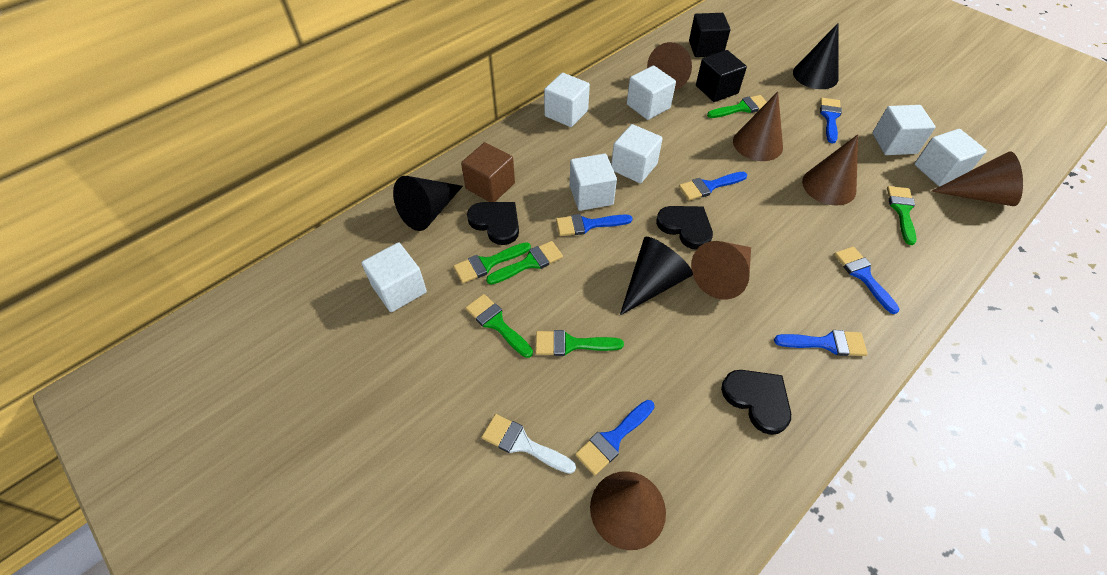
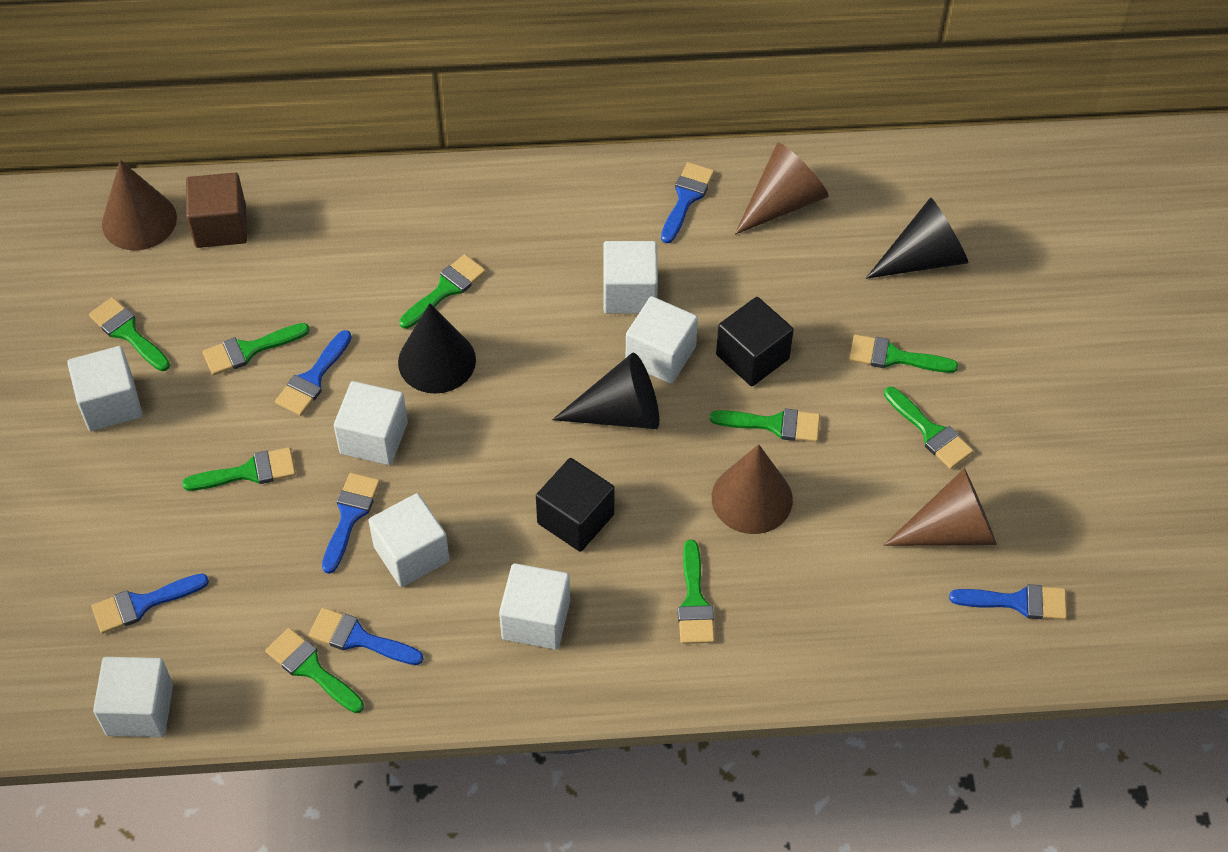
black heart: [467,202,519,245] [656,206,713,250] [721,370,791,435] = 3 -> none = 0
brown cone: [590,471,666,550] [647,42,692,91] [691,241,751,299] [733,92,783,161] [802,134,858,206] [931,151,1023,206] = 6 -> [102,160,177,250] [712,444,793,534] [735,143,829,235] [883,468,997,546] = 4
green brush: [453,242,531,283] [466,294,533,358] [486,241,563,285] [535,330,624,356] [707,95,767,118] [887,186,916,245] = 6 -> [89,297,170,371] [182,447,296,491] [203,323,310,376] [265,628,364,713] [399,254,486,329] [678,540,715,644] [710,408,820,442] [849,335,958,373] [884,387,973,469] = 9
white brush: [482,414,576,474] = 1 -> none = 0

